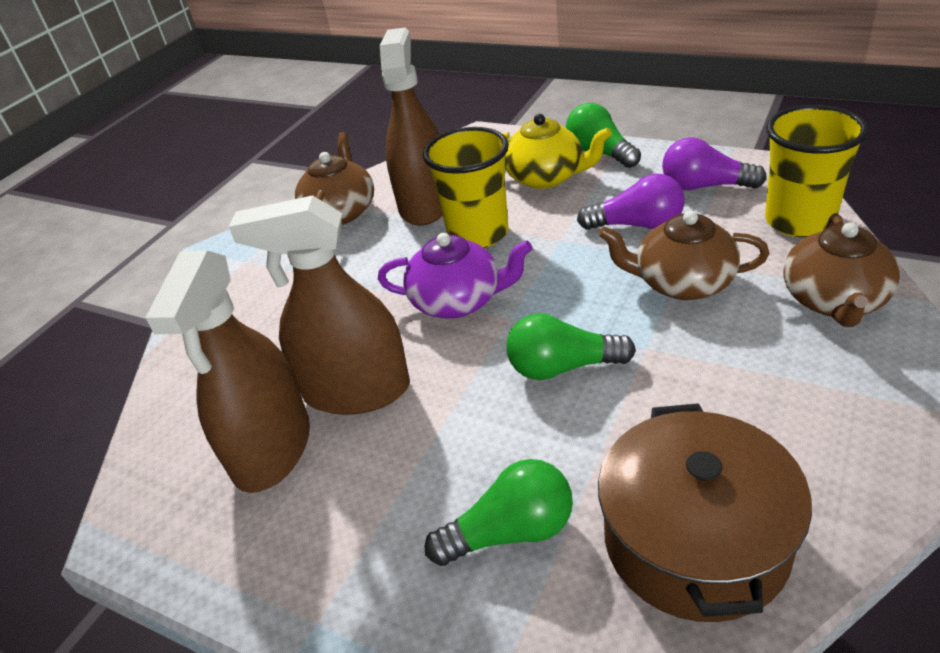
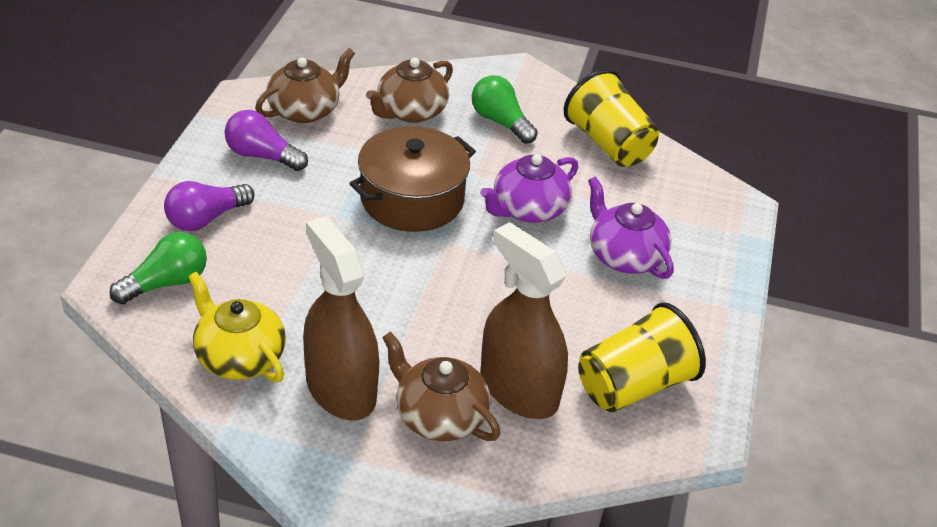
brown spray bottle: [145,251,310,493] [229,195,410,415] [380,27,443,226] = 3 -> [303,216,379,420] [480,222,568,419] = 2
green light bulb: [425,459,573,566] [506,313,636,380] [566,103,641,168] = 3 -> [109,232,207,304] [472,75,538,144] = 2
purple teapot: [378,233,533,318] = 1 -> [480,154,578,223] [588,177,674,279] = 2

